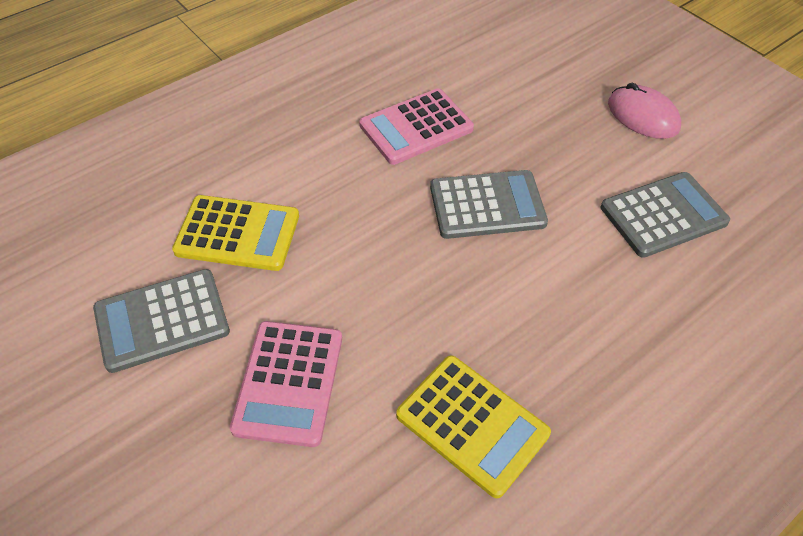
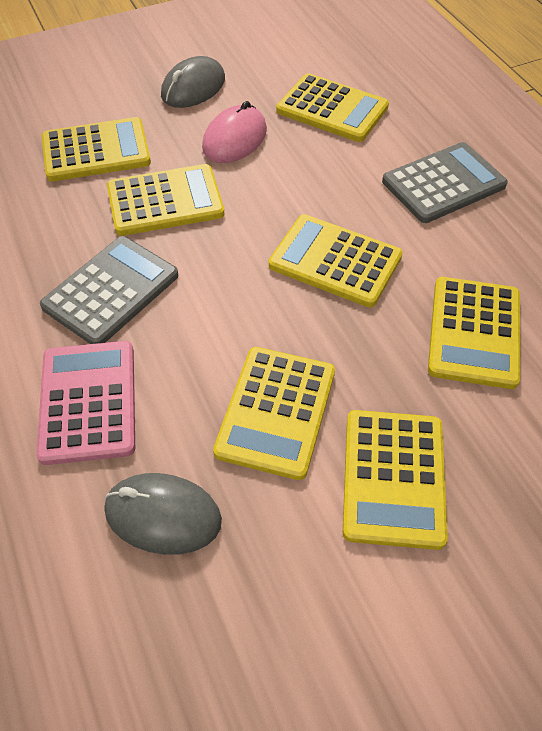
grey calculator: [93,269,230,373] [430,170,548,239] [601,172,730,258] = 3 -> [40,236,178,344] [382,142,508,223] = 2
grey mouse: none = 0 -> [104,473,222,555] [161,56,225,108] = 2
pink calculator: [230,321,342,447] [359,88,474,165] = 2 -> [36,341,135,465] = 1
yellow calculator: [172,195,299,271] [396,355,551,498] = 2 -> [41,117,151,182] [107,164,224,236] [213,347,335,480] [269,214,403,307] [276,73,389,142] [343,410,448,550] [428,277,520,389] = 7

